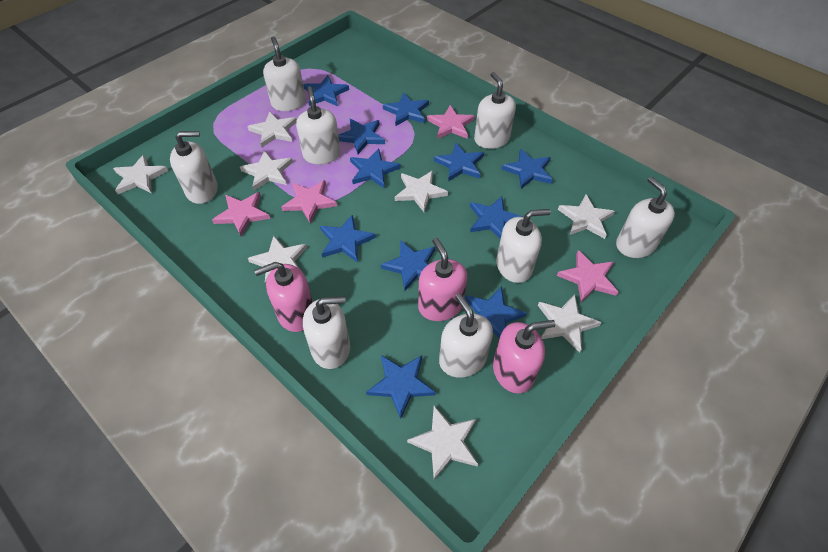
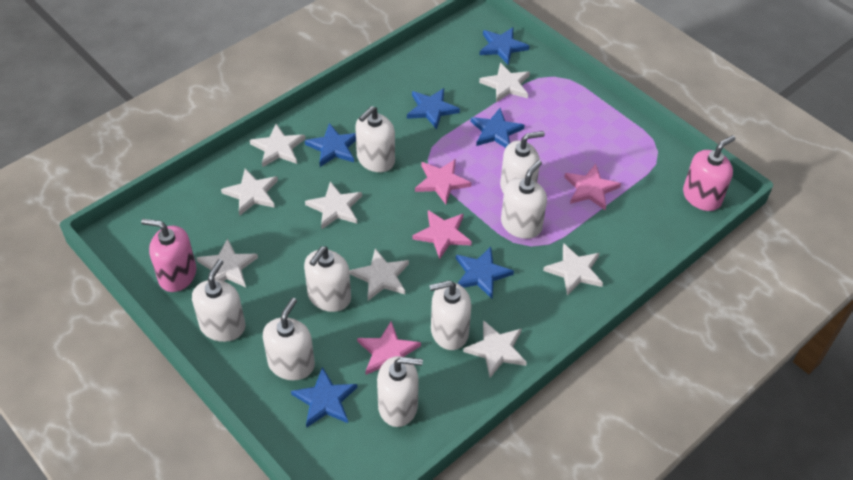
blue star: [303,75,349,106] [320,215,376,263] [338,118,385,154] [350,149,400,189] [366,355,436,419] [381,240,435,291] [383,92,429,126] [434,143,484,181] [465,286,527,338] [470,196,523,239] [501,149,553,189] = 11 -> [291,367,357,428] [305,123,356,167] [407,88,460,129] [456,247,514,299] [471,108,525,148] [480,27,529,64] = 6
pink soap dispenser: [254,262,313,332] [418,238,467,321] [493,320,556,393] = 3 -> [141,219,196,292] [683,135,735,211] = 2

